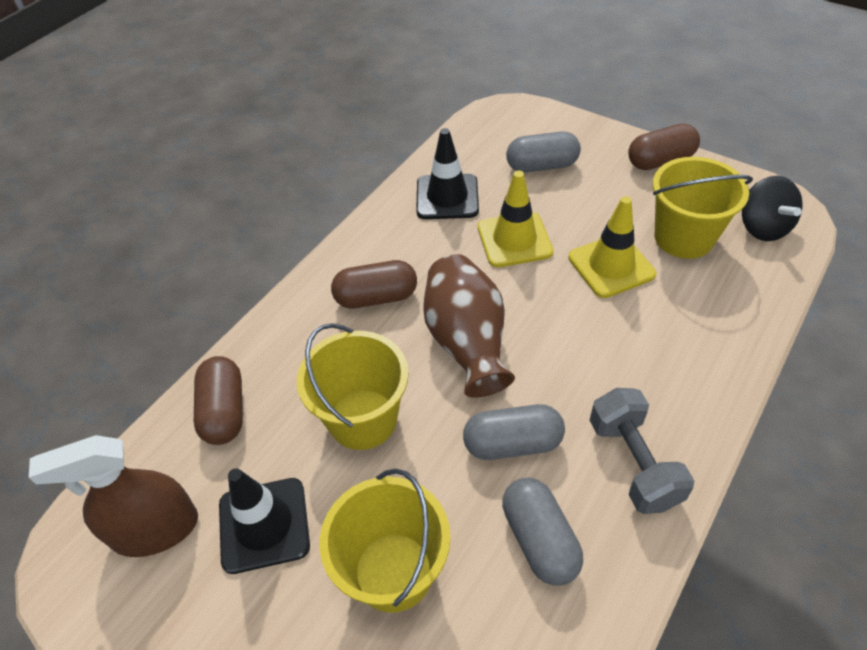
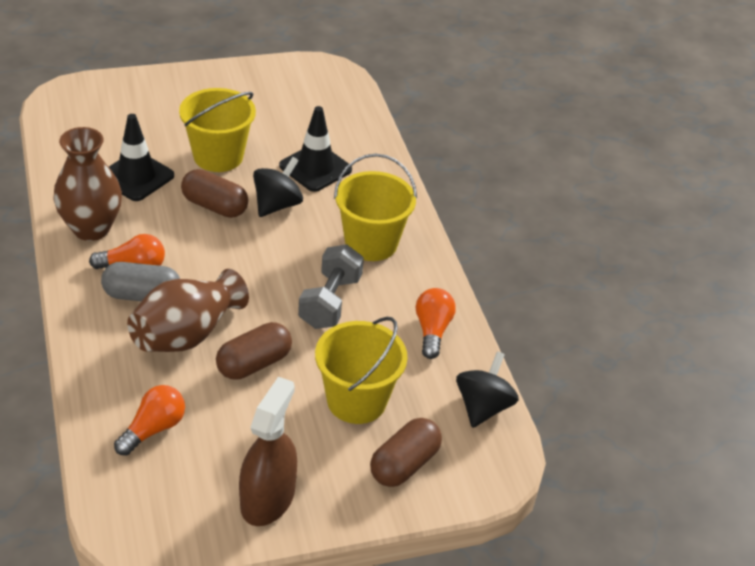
black spinning top: [742,176,803,241] = 1 -> [253,157,303,217] [456,351,519,428] = 2
brown vase: [423,254,515,398] = 1 -> [53,127,122,241] [127,269,249,352] = 2
grey capsule: [463,404,565,460] [502,478,583,586] [506,131,581,173] = 3 -> [101,262,180,301] = 1
orange light bulb: none = 0 -> [89,234,165,269] [114,385,185,456] [416,288,456,359] = 3
yellow traffic cone: [478,171,553,267] [568,196,656,298] = 2 -> none = 0

